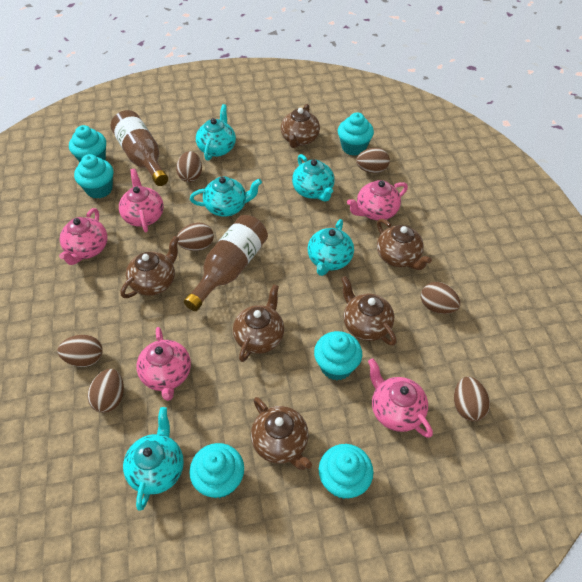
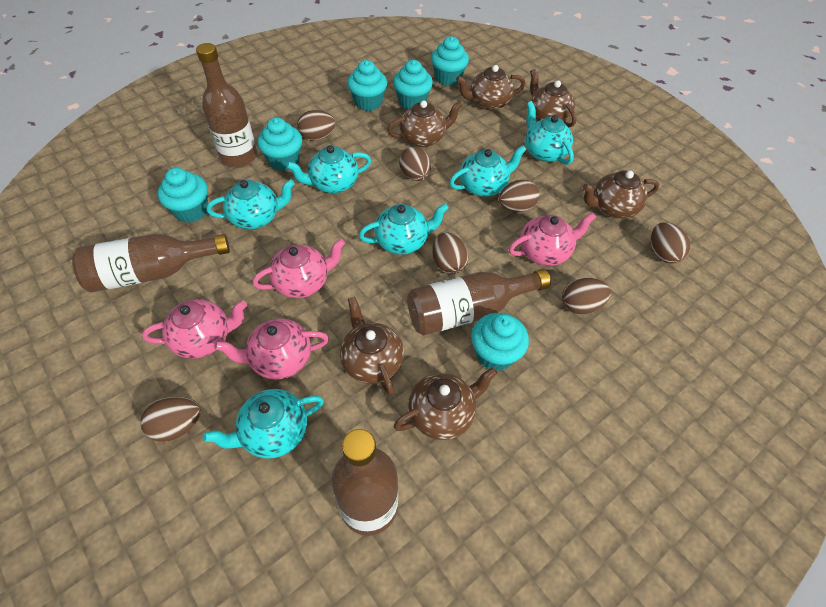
brown bottle: [111,110,168,186] [184,215,268,311] = 2 -> [72,234,230,293] [196,43,257,167] [332,429,398,536] [407,269,551,336] = 4
pink teapot: [59,208,108,265] [119,169,164,232] [136,327,191,401] [347,180,408,220] [368,358,433,438] = 5 -> [142,299,247,359] [214,318,329,380] [252,239,345,298] [509,212,596,266] = 4
turquoise teapot: [123,407,184,511] [190,177,262,217] [196,104,236,161] [292,154,335,202] [308,219,354,276] = 5 -> [203,389,324,459] [207,179,295,229] [286,145,371,193] [359,203,449,255] [449,145,527,197] [525,101,574,165] = 6

